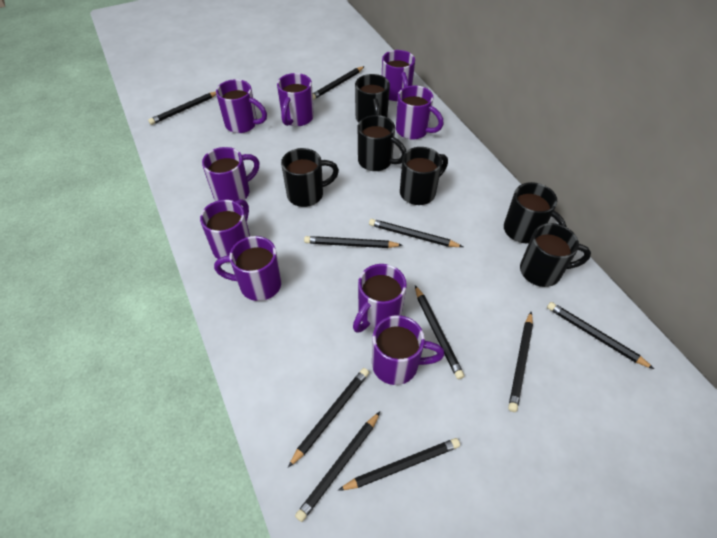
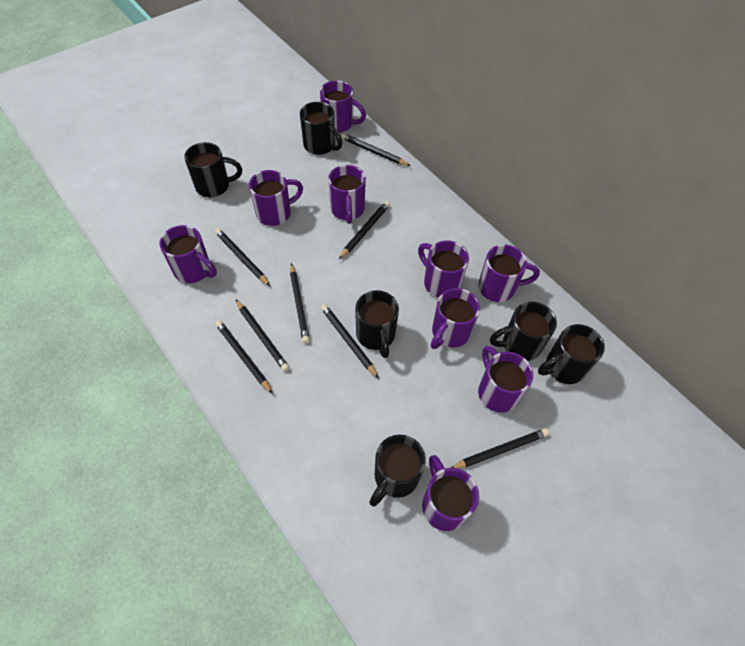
black pencil: [148,92,216,125] [288,368,369,468] [295,412,380,522] [304,236,403,248] [313,66,365,100] [338,438,460,491] [369,219,463,247] [415,285,464,379] [508,312,533,412] [547,302,654,369] = 10 -> [215,228,270,286] [215,320,273,394] [236,300,290,372] [290,263,310,343] [321,304,379,379] [339,201,390,259] [341,133,411,166] [451,428,549,469] = 8

